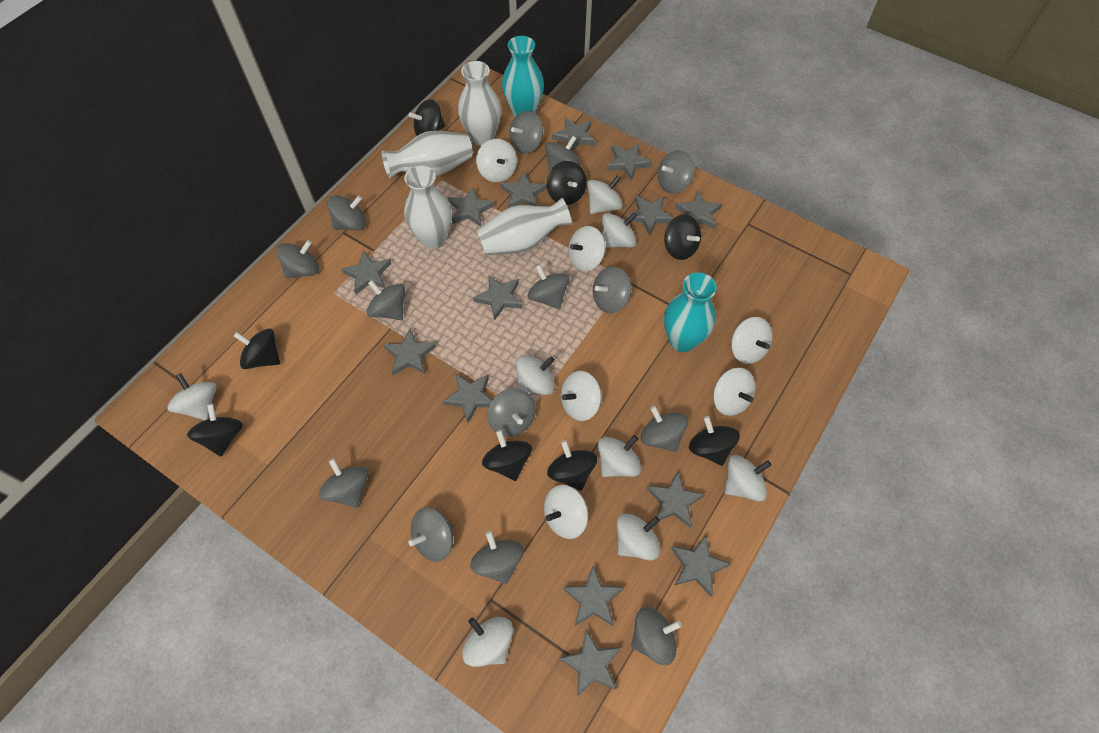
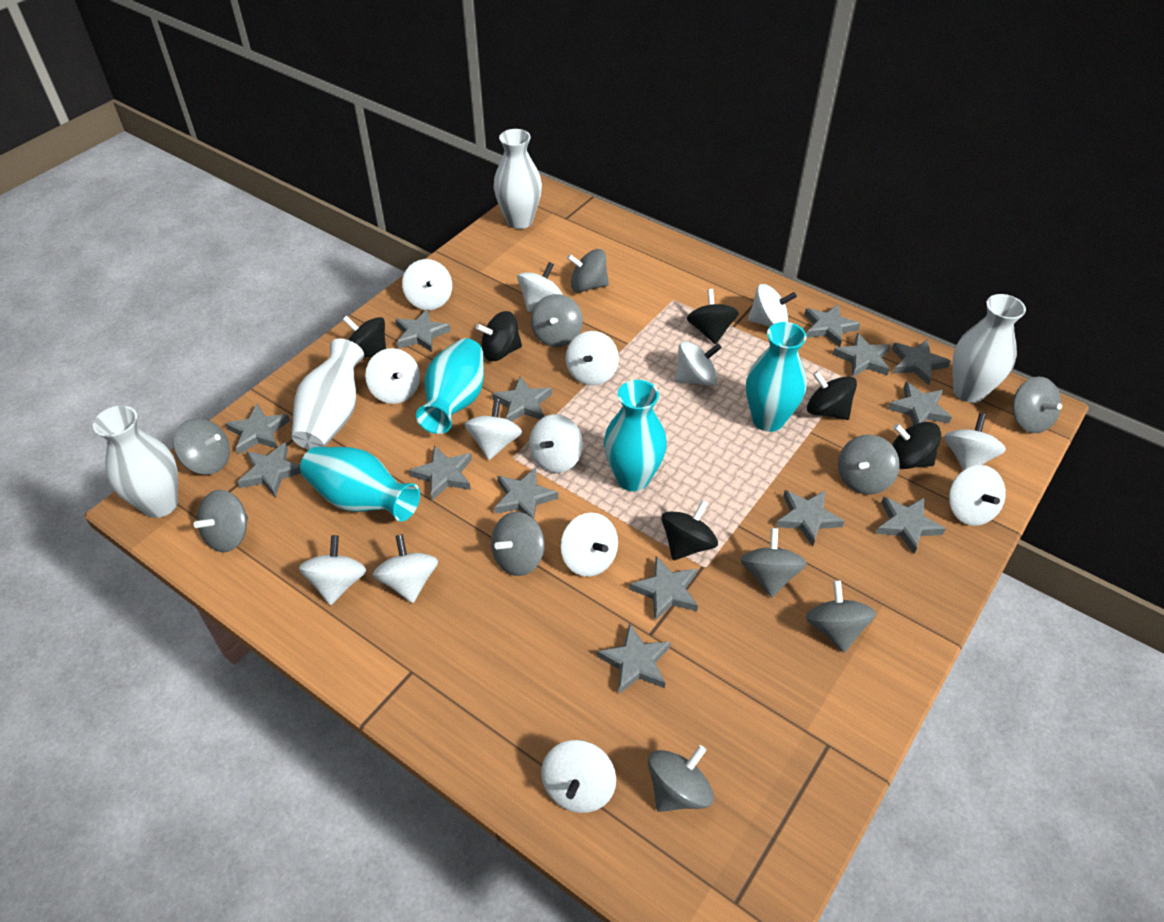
black spinning top: [187,404,243,457] [234,328,280,369] [409,99,445,136] [482,430,532,481] [547,161,587,205] [547,440,597,491] [664,214,701,260] [689,416,740,466] = 8 -> [342,315,386,357] [476,311,522,361] [661,500,718,560] [687,289,739,345] [807,371,857,420] [892,422,941,469] = 6
grey spinning top: [276,240,319,279] [319,458,369,508] [327,195,366,230] [367,280,405,320] [409,507,453,562] [470,531,524,584] [487,388,536,437] [509,111,543,154] [527,265,570,309] [545,136,581,172] [593,266,631,313] [631,607,682,665] [641,406,688,452] [657,150,695,194] = 14 -> [173,418,230,475] [194,490,248,552] [491,512,544,576] [531,294,583,347] [567,249,609,292] [648,745,714,812] [740,528,807,597] [806,580,876,653] [838,435,900,495] [1013,377,1062,433] = 10
turquoise vase: [502,36,544,117] [664,273,717,352] = 2 -> [300,447,420,522] [416,338,484,434] [604,380,667,491] [746,322,807,432] = 4

